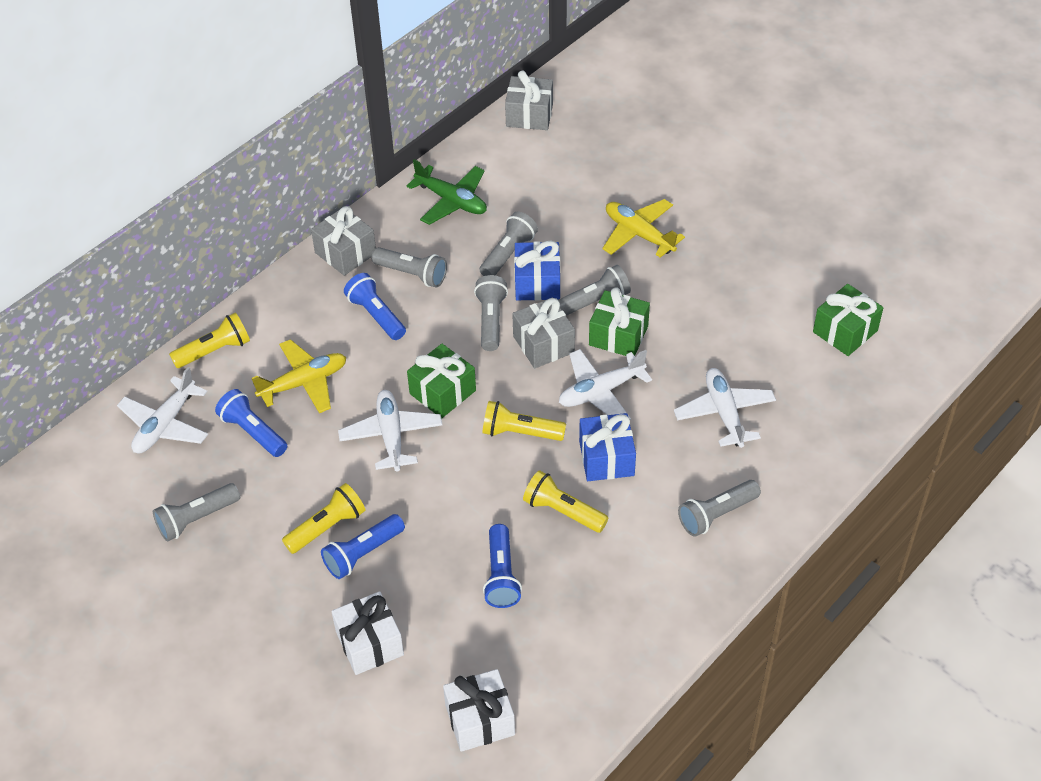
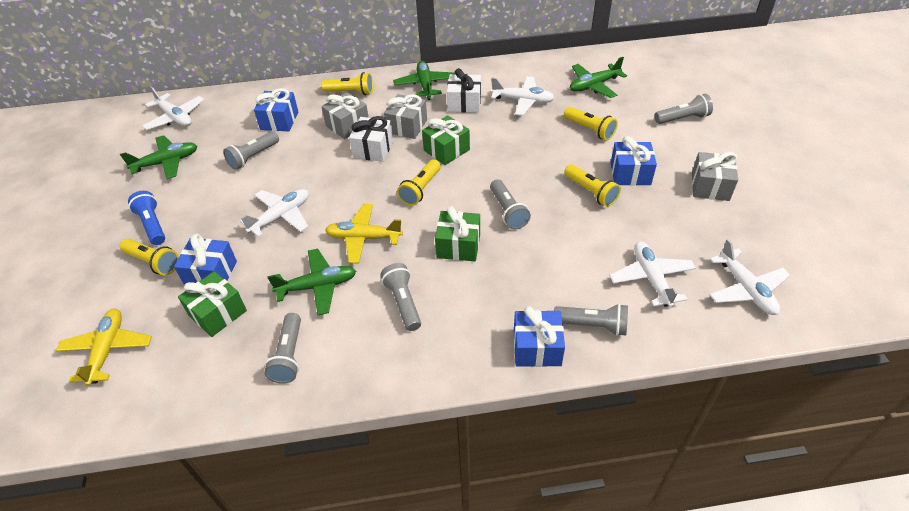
blue flashlight: [215,389,287,457] [321,514,405,579] [344,273,406,340] [483,524,522,608] = 4 -> [128,191,165,245] = 1
blue gift: [514,241,560,301] [579,413,636,481] = 2 -> [174,233,237,285] [254,88,299,131] [514,306,565,367] [611,136,657,186] = 4
green plane: [407,159,487,225] = 1 -> [120,135,197,179] [267,249,356,315] [393,61,455,100] [570,57,627,98] = 4
white plane: [117,367,208,453] [338,390,443,471] [559,349,652,420] [674,368,776,448] = 4 -> [142,86,204,130] [240,189,309,237] [491,76,555,116] [609,242,696,308] [709,239,790,315] = 5
yellow flashlight: [169,313,250,368] [282,483,366,554] [482,401,566,441] [523,470,608,533] = 4 -> [120,239,179,275] [321,72,373,95] [397,159,441,206] [564,107,618,141] [564,164,621,207] = 5

